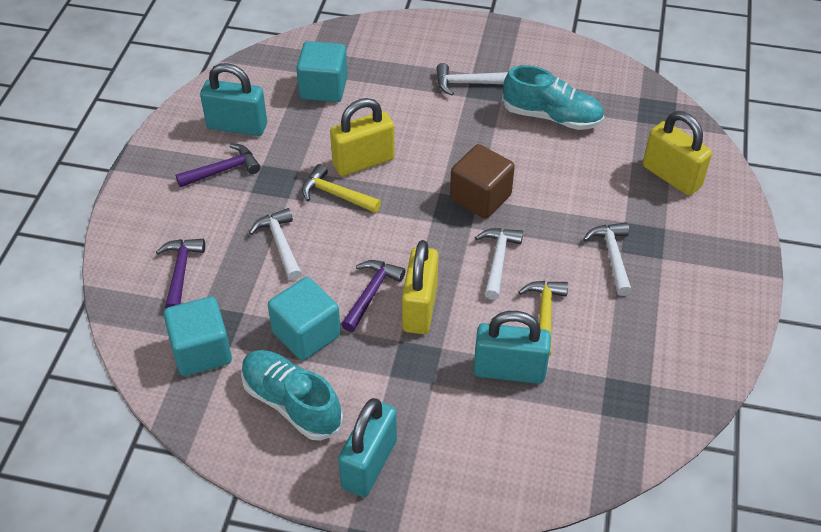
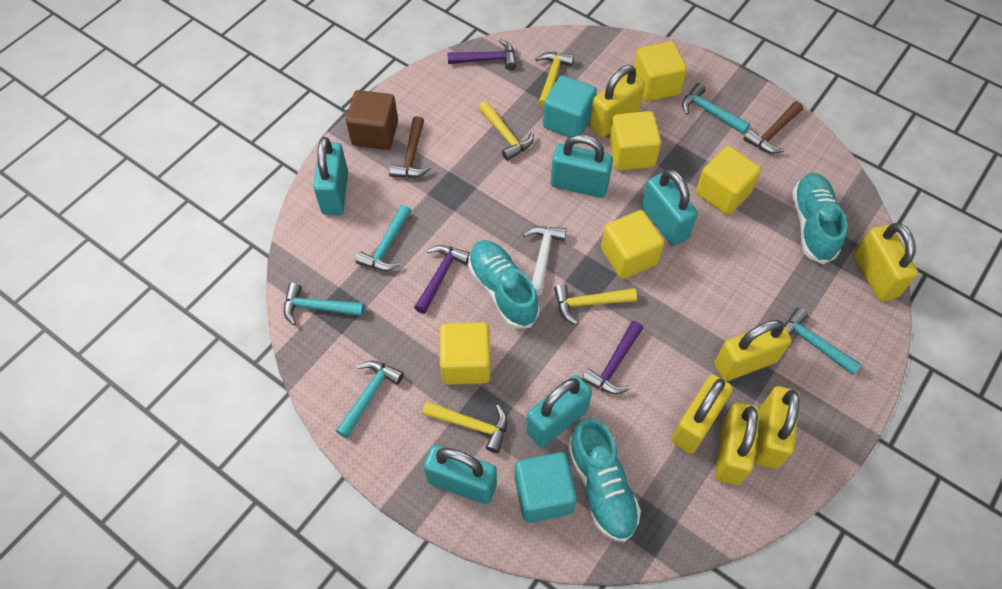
brown hammer: none = 0 -> [389,116,431,178] [743,101,803,153] = 2
turquoise cube: [163,296,232,376] [268,277,341,360] [296,41,348,102] = 3 -> [515,452,577,523] [543,75,597,137] = 2
turquoise hammer: none = 0 -> [284,283,364,325] [336,361,404,438] [356,205,411,271] [682,83,750,134] [784,307,862,375] = 5
turquoise padlock: [200,63,267,136] [338,398,397,497] [474,311,551,384] = 3 -> [313,137,348,215] [424,445,497,504] [526,375,592,448] [551,134,613,198] [641,169,698,246] = 5
turquoise shoe: [241,350,343,441] [502,65,604,130] = 2 -> [468,240,539,329] [568,418,641,542] [792,173,847,264] = 3
white hammer: [249,208,302,281] [436,63,508,96] [475,228,523,300] [583,222,632,296] = 4 -> [523,226,567,295] = 1
yellow cube: none = 0 -> [440,322,491,385] [601,210,664,279] [609,111,661,171] [634,41,687,102] [696,146,761,215] = 5
yellow hammer: [302,164,381,213] [518,281,568,357] = 2 -> [422,402,508,453] [478,101,534,161] [535,52,574,108] [554,284,637,325] = 4
yellow padlock: [330,98,395,176] [402,240,438,334] [643,111,712,196] = 3 -> [590,65,645,137] [671,375,733,454] [715,320,792,381] [715,402,760,485] [754,386,800,469] [854,223,918,302] = 6

